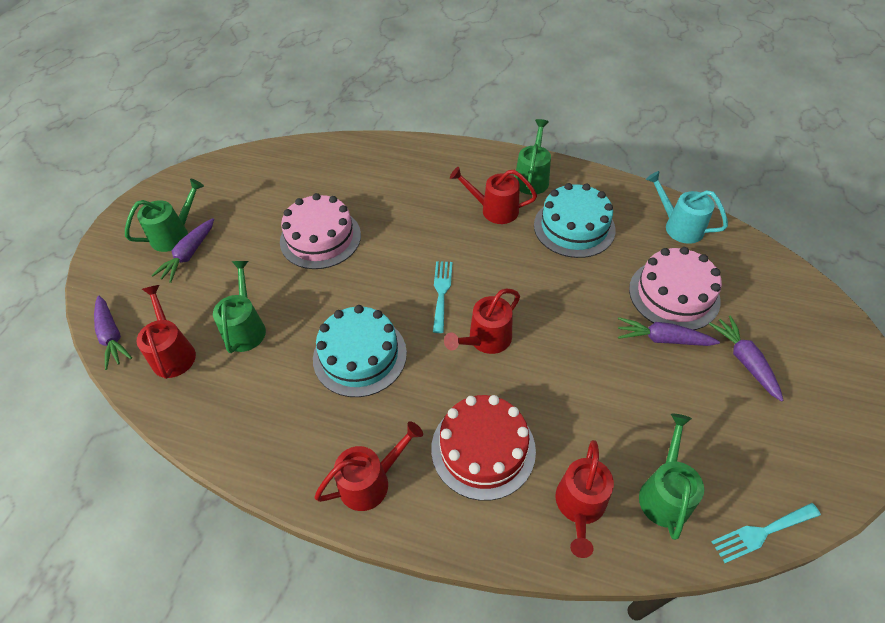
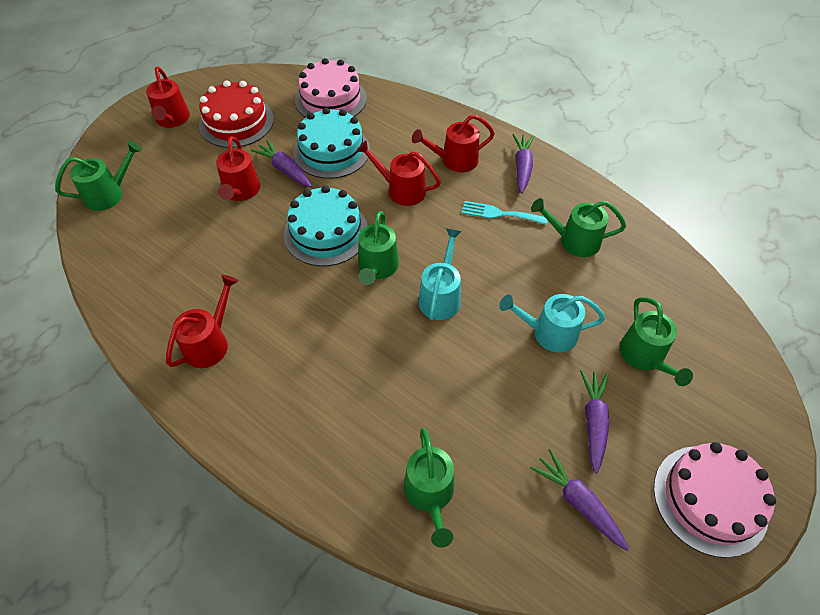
green watering can: [125,179,204,252] [213,261,266,353] [515,119,551,195] [639,414,704,540] = 4 -> [55,141,142,211] [358,211,399,285] [404,428,454,548] [531,198,626,257] [620,297,693,386] = 5
turquoise fork: [433,261,453,333] [711,503,821,563] = 2 -> [462,201,548,225] = 1
turquoise watering can: [646,171,728,244] = 1 -> [418,228,462,320] [499,294,605,353] = 2

